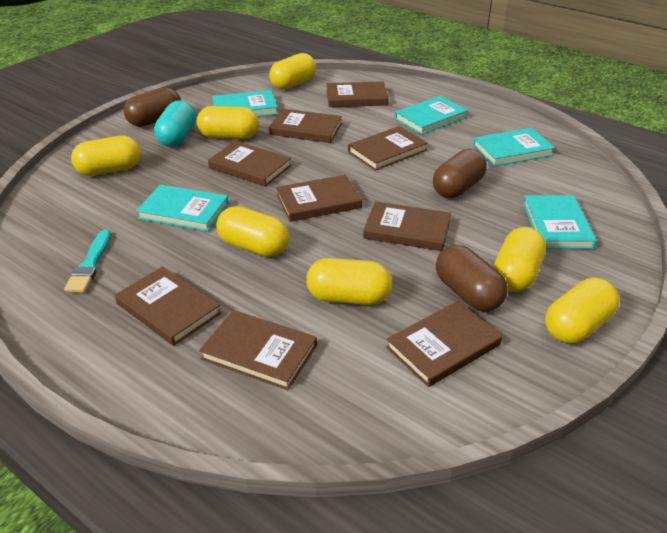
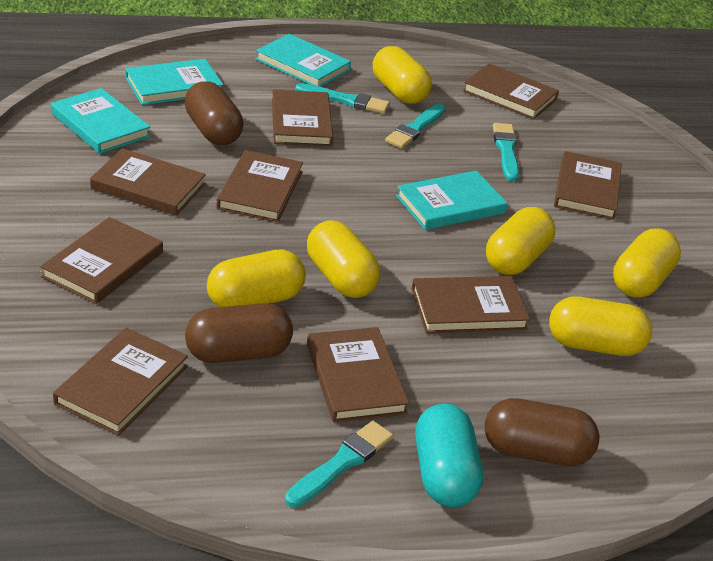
turquoise book: [136,184,229,232] [212,90,278,117] [394,96,468,135] [473,128,555,166] [523,195,597,249] = 5 -> [51,88,150,154] [125,59,224,105] [256,34,351,87] [396,171,508,230] = 4
turquoise brush: [64,230,111,293] = 1 -> [285,421,393,507] [295,83,390,114] [385,103,445,149] [493,123,519,181] = 4
yellow capsule: [71,136,141,176] [197,106,259,139] [216,206,289,257] [269,53,316,89] [306,258,392,305] [493,227,546,292] [545,278,619,344] = 7 -> [207,249,305,307] [307,220,380,298] [373,46,432,104] [486,207,555,275] [549,296,652,356] [613,229,681,298] = 6

